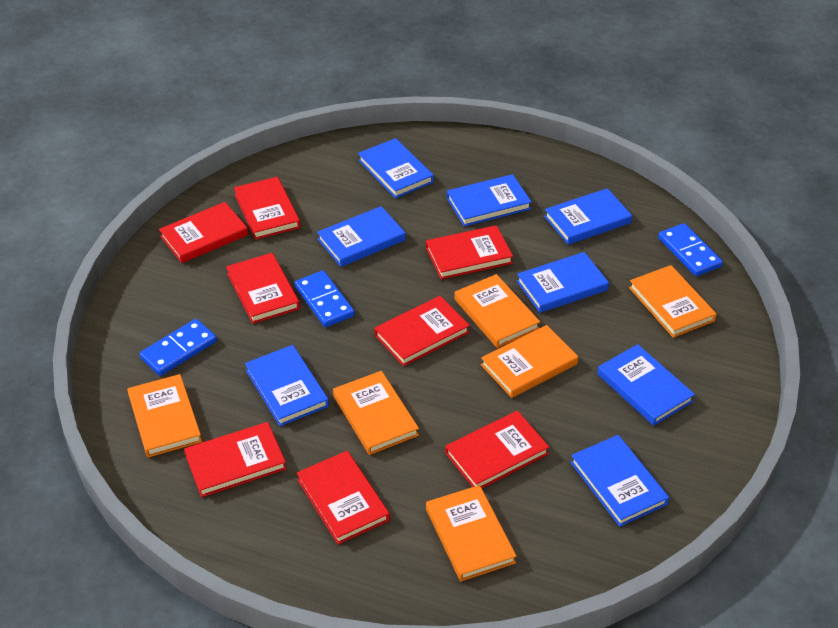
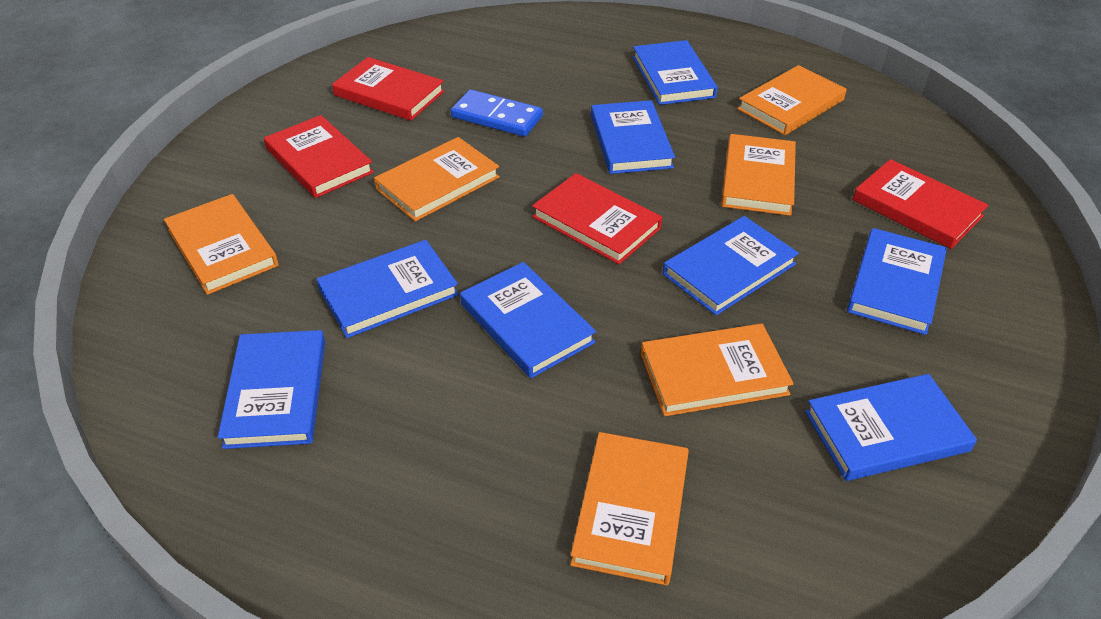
blue domino: [139,319,217,376] [295,270,355,327] [658,223,723,276] = 3 -> [451,89,543,137] = 1
red book: [159,202,248,263] [184,422,287,497] [226,253,300,324] [234,177,300,240] [297,451,390,545] [374,296,470,366] [426,225,513,279] [445,411,549,488] = 8 -> [264,115,374,198] [332,57,445,121] [532,173,662,264] [852,159,988,249] = 4

